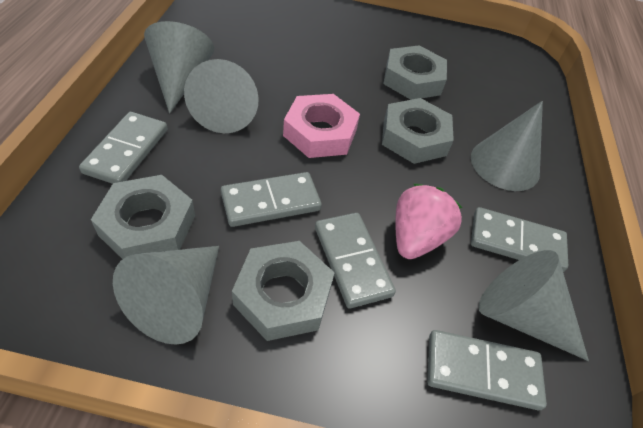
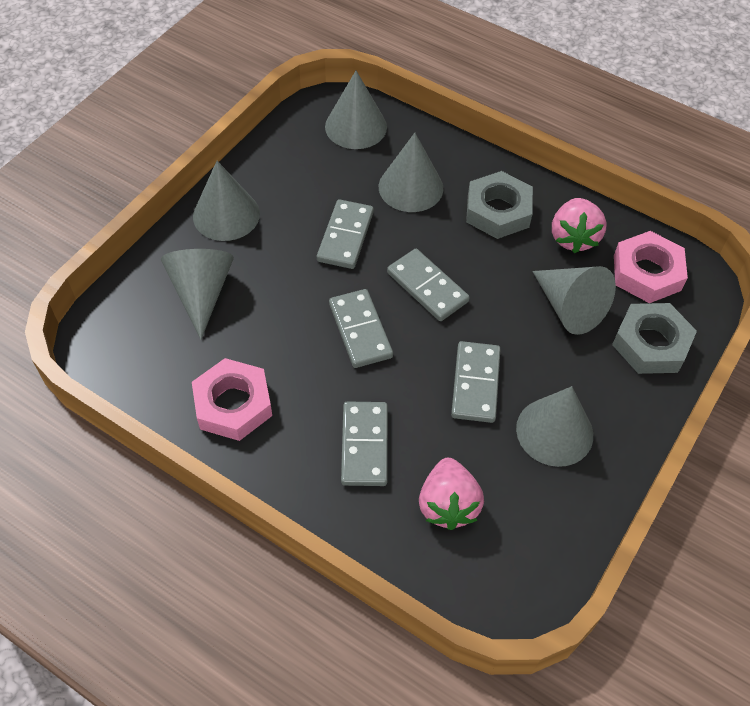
grey cone: [113,246,219,345] [144,21,214,114] [184,59,259,133] [471,101,543,191] [478,250,589,361] = 5 -> [161,249,234,339] [193,161,260,241] [325,71,387,149] [379,133,443,212] [516,386,593,467] [532,266,616,335] = 6
grey nut: [91,175,195,259] [232,241,335,341] [382,98,454,164] [384,45,447,100] = 4 -> [466,171,533,239] [612,303,697,374] = 2
pink nut: [283,94,360,158] = 1 -> [192,358,272,441] [614,231,688,303] = 2
pink strawberry: [395,184,462,259] = 1 -> [419,458,484,530] [552,198,607,253] = 2

